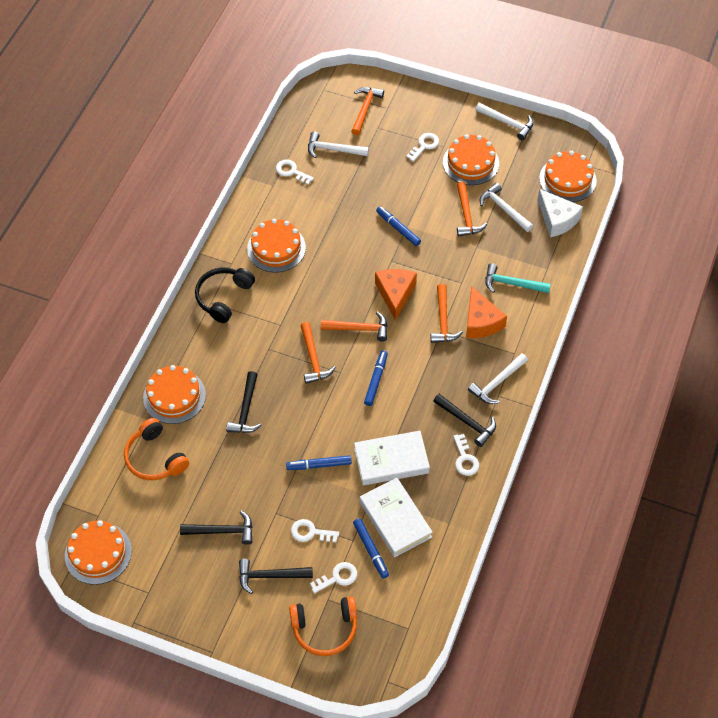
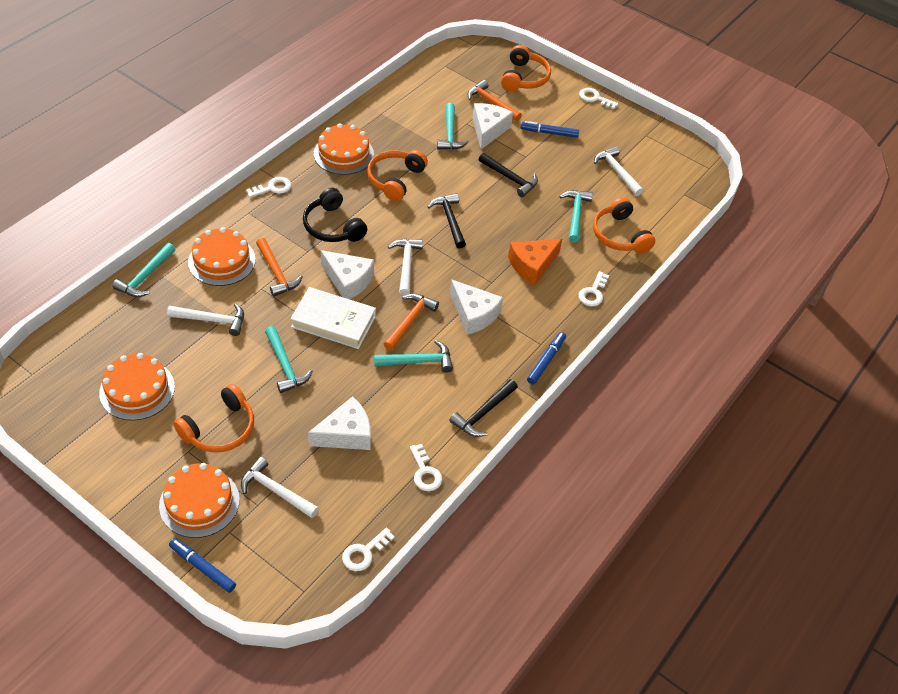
black hammer: [180,510,253,545] [226,371,261,433] [239,559,313,594] [433,394,496,447] = 4 -> [428,193,466,249] [449,379,518,437] [478,153,538,197] = 3
blue marker: [286,455,352,470] [353,518,389,579] [364,350,388,406] [376,206,421,246] = 4 -> [169,538,236,593] [520,121,579,138] [527,332,566,384] = 3
orange cake: [65,520,132,585] [143,365,206,424] [247,219,306,273] [443,134,499,185] [539,151,597,202] = 5 -> [99,353,175,420] [159,463,240,538] [188,227,255,286] [314,123,374,175] = 4
orange cheese: [375,269,417,320] [466,286,507,338] = 2 -> [508,239,562,285] = 1
orange hammer: [300,322,335,384] [321,312,387,342] [351,87,384,135] [431,284,463,343] [457,182,487,237] = 5 -> [256,238,303,297] [384,293,439,350] [467,80,522,121] = 3
orange headphones: [124,418,189,480] [289,596,357,656] = 2 -> [174,384,254,453] [367,150,428,201] [501,45,551,91] [593,197,655,253] = 4
turquoise hammer: [485,263,551,293] = 1 -> [112,243,175,297] [265,326,313,393] [374,340,453,373] [437,103,469,150] [559,190,593,242] = 5
white book: [354,431,430,486] [360,478,432,557] = 2 -> [290,287,376,349] = 1
white cheese: [537,189,583,237] = 1 -> [308,396,371,450] [320,250,374,299] [450,279,503,335] [472,103,513,149] = 4

